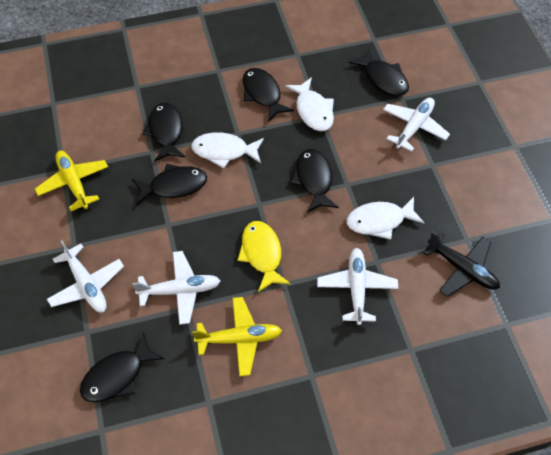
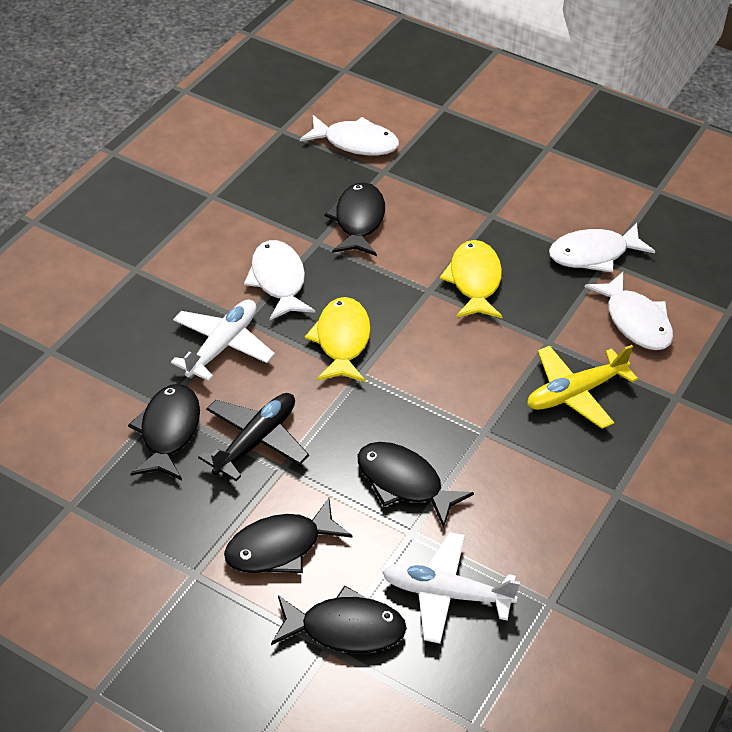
black fish: [80,333,164,402] [132,164,207,205] [142,103,185,161] [243,68,294,122] [291,149,339,213] [349,49,409,96] = 6 -> [128,384,200,480] [224,498,353,573] [271,586,407,653] [324,182,385,256] [358,442,474,528] = 5
white fish: [191,132,264,168] [285,77,334,131] [347,197,424,240] = 3 -> [244,240,315,320] [300,115,399,155] [549,223,655,272] [585,272,673,350] = 4
white plane: [47,240,124,312] [133,251,220,325] [317,248,398,325] [383,98,450,152] = 4 -> [171,300,275,381] [383,532,520,644] = 2
yellow fish: [237,221,291,292] = 1 -> [305,297,371,382] [440,240,503,318] = 2
yellow plane: [35,151,108,211] [192,297,282,376] = 2 -> [527,345,638,429] = 1

